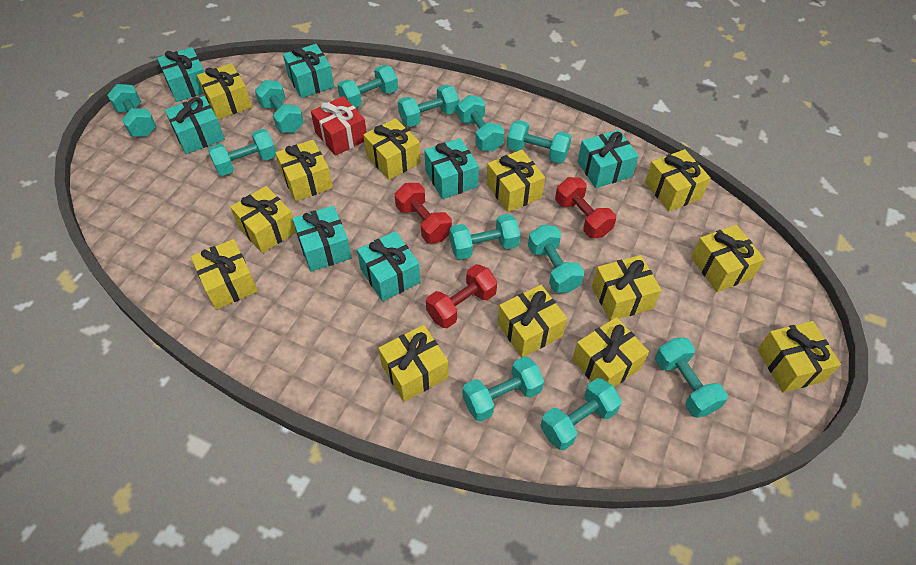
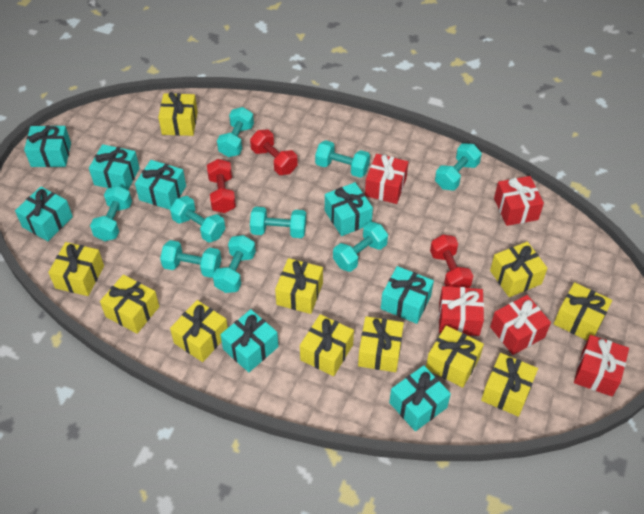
red gift: [311,96,367,156] = 1 -> [365,154,408,204] [439,286,484,336] [490,295,551,355] [494,176,544,226] [574,335,629,396] = 5
turquoise dumbbell: [107,84,156,137] [208,129,276,176] [255,80,304,133] [337,65,398,108] [398,84,459,127] [449,214,520,260] [457,95,504,152] [462,356,544,422] [507,120,571,163] [528,225,584,293] [540,378,622,450] [655,337,728,418] = 12 -> [90,186,132,241] [160,240,221,278] [170,196,225,243] [213,235,256,293] [217,107,254,157] [250,207,306,238] [315,140,370,178] [333,222,388,272] [435,143,482,190] = 9
turquoise gift: [157,47,204,102] [165,96,225,154] [283,44,334,98] [292,206,352,272] [357,231,420,301] [424,138,479,199] [578,130,639,188] = 7 -> [15,186,73,241] [24,125,71,167] [89,144,140,190] [135,160,186,210] [220,309,279,372] [325,182,373,236] [381,266,434,324] [389,365,451,431] = 8
yellow gift: [191,239,258,310] [197,63,252,120] [230,186,296,253] [275,140,333,201] [363,118,421,180] [378,325,449,402] [486,150,545,212] [498,285,567,358] [572,317,649,387] [592,255,661,321] [645,149,711,211] [691,225,765,292] [757,321,841,392] = 13 -> [48,242,104,296] [100,275,159,334] [158,92,198,136] [170,300,228,362] [275,258,323,314] [300,314,354,376] [358,316,404,372] [426,325,484,388] [481,353,538,417] [490,242,547,297] [554,282,612,340] = 11

